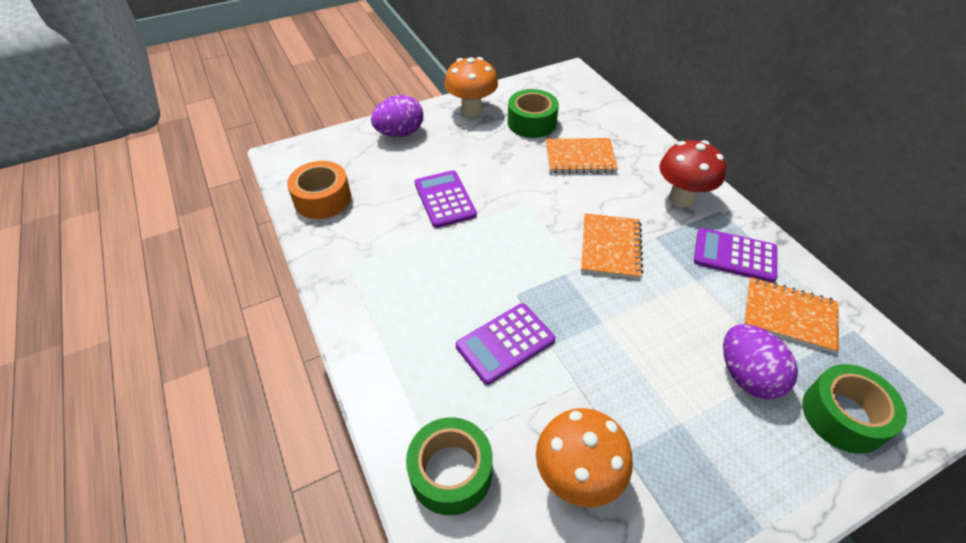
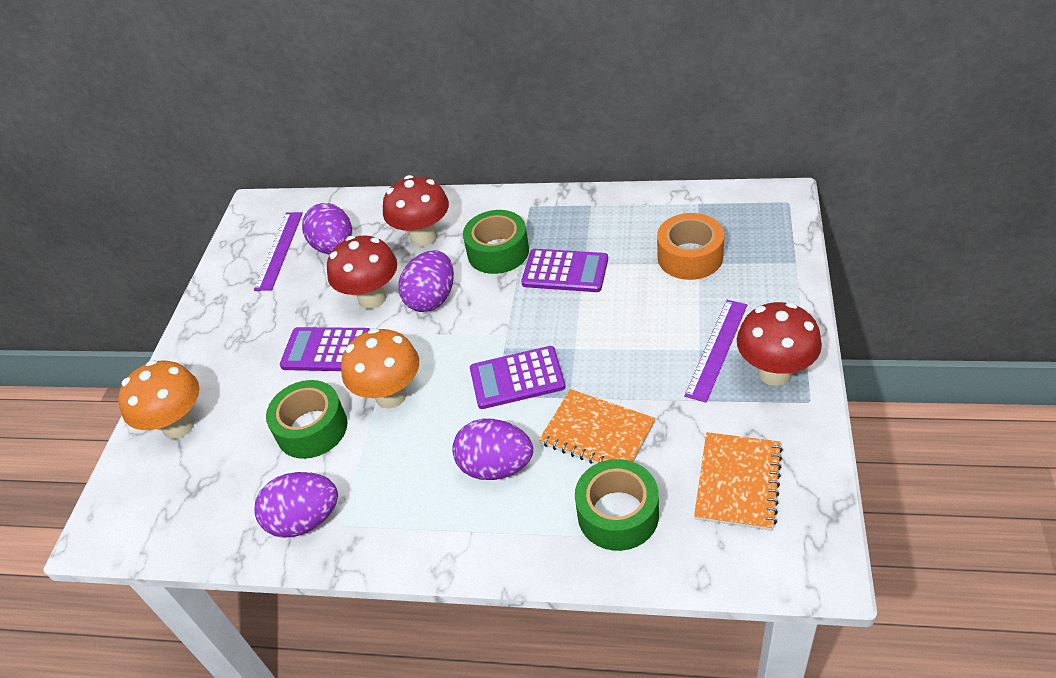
orange notebook: [546,138,618,174] [581,213,643,279] [743,277,839,353] = 3 -> [539,389,655,464] [694,432,783,531] = 2
purple egg: [371,95,423,137] [723,324,798,399] = 2 -> [254,472,338,538] [302,203,352,254] [398,250,454,312] [452,419,533,480] = 4
purple ruler: none = 0 -> [254,212,303,291] [684,300,747,403] = 2
red mushroom: [659,140,726,207] = 1 -> [327,235,397,309] [383,175,449,247] [737,302,822,386] = 3

